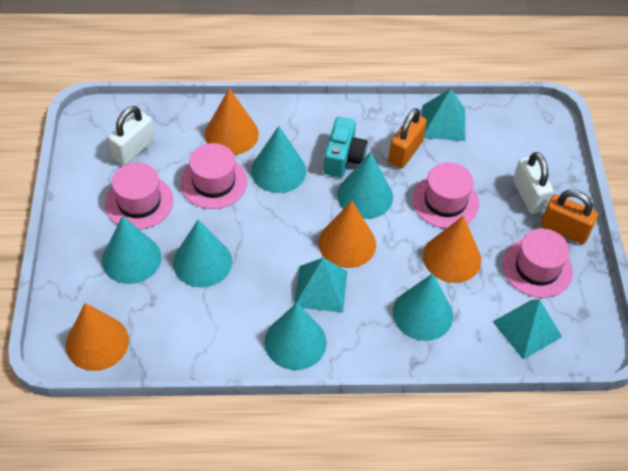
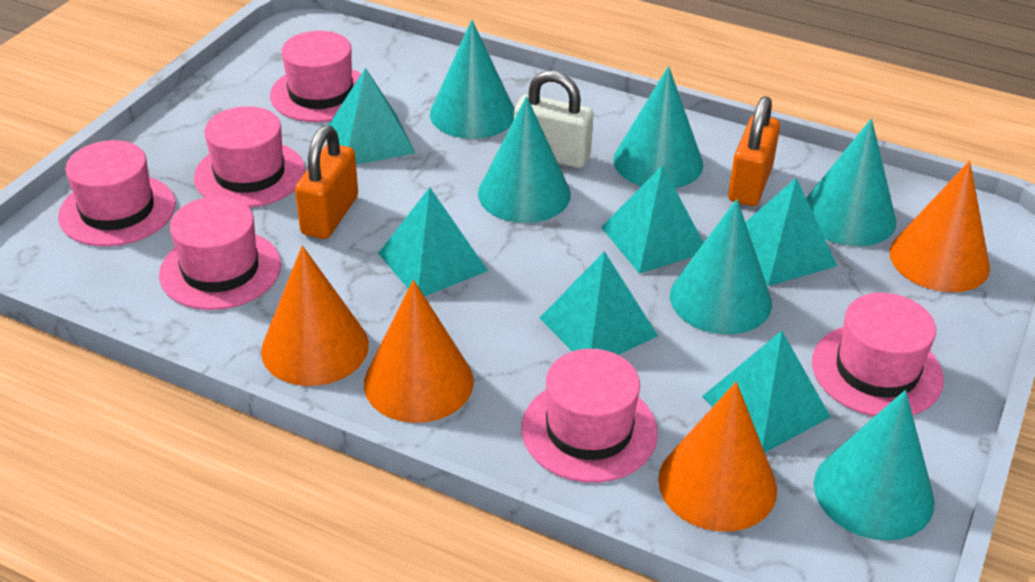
pink hat: [105,163,173,230] [180,143,247,209] [412,162,479,228] [503,228,573,298] = 4 -> [58,140,175,247] [159,196,281,310] [194,106,305,208] [270,31,361,122] [521,349,658,483] [812,293,944,416] = 6
turquoise camera: [324,117,368,177] = 1 -> none = 0
turquoise pyramid: [294,258,347,313] [422,89,466,141] [493,299,562,360] = 3 -> [329,68,415,165] [378,187,488,296] [540,251,658,355] [601,165,704,274] [702,331,831,452] [745,178,837,286] = 6
white padlock: [108,106,154,165] [513,152,553,214] = 2 -> [514,71,594,168] = 1

